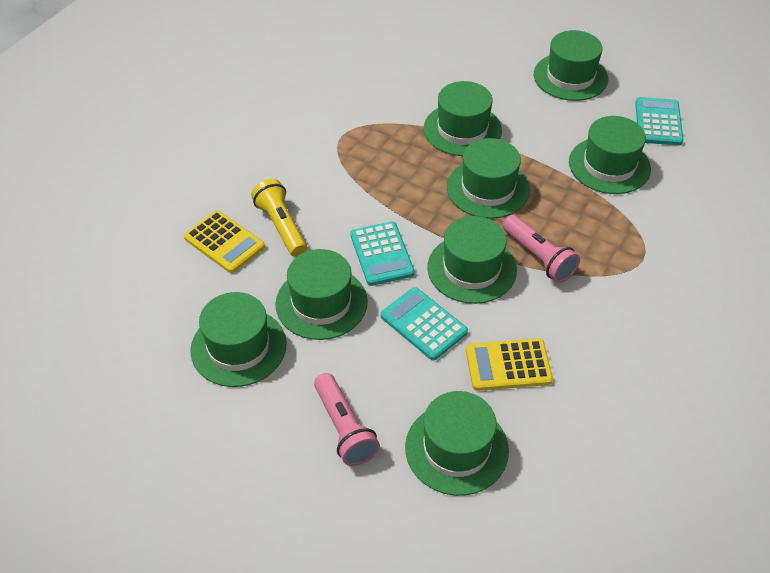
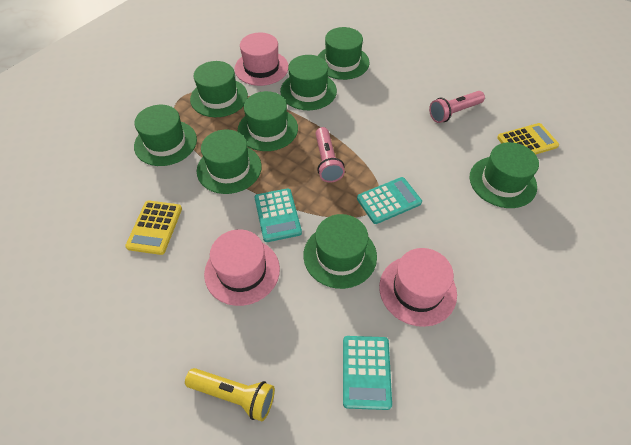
pink hat: none = 0 -> [204,229,280,306] [234,33,289,86] [379,248,457,327] = 3

